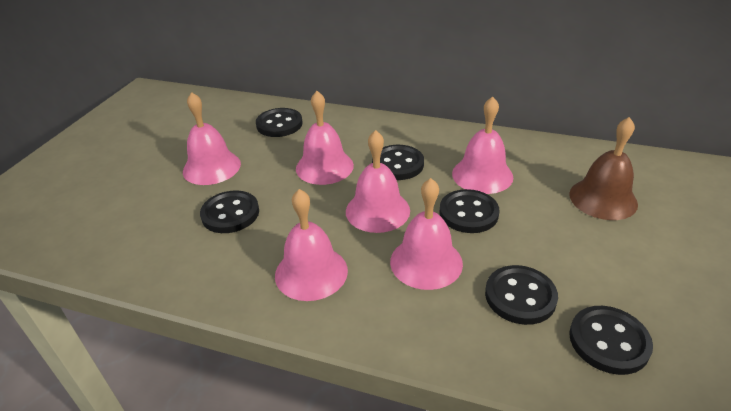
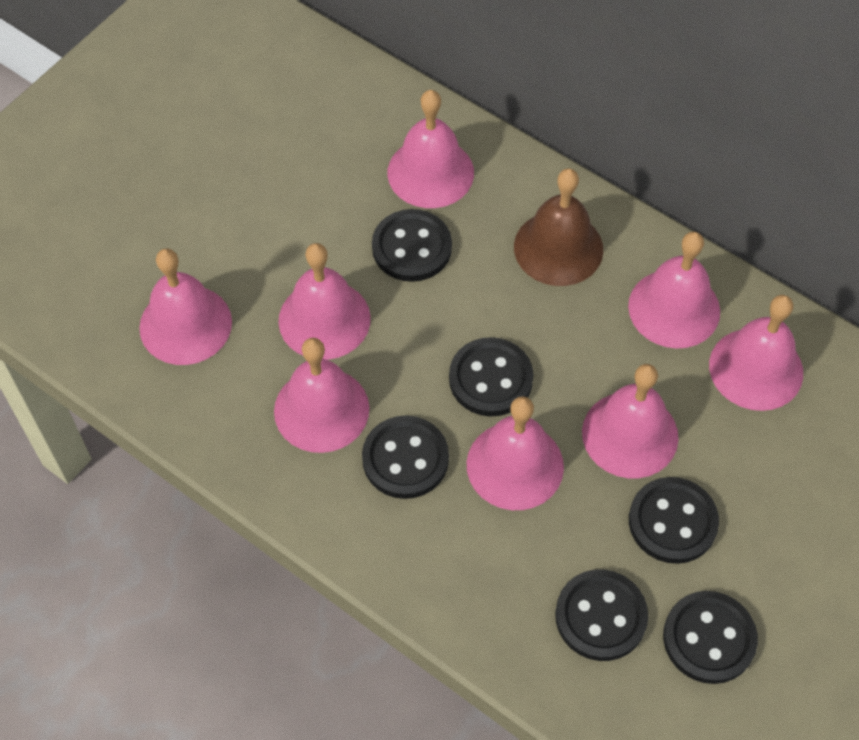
pink bell: [183,92,241,185] [275,189,348,301] [296,91,354,185] [346,130,410,233] [390,178,463,290] [452,96,513,194] = 6 -> [139,248,232,365] [274,338,369,453] [278,243,371,360] [387,90,474,208] [467,396,564,510] [582,364,679,478] [628,231,720,348] [709,295,803,411] = 8

